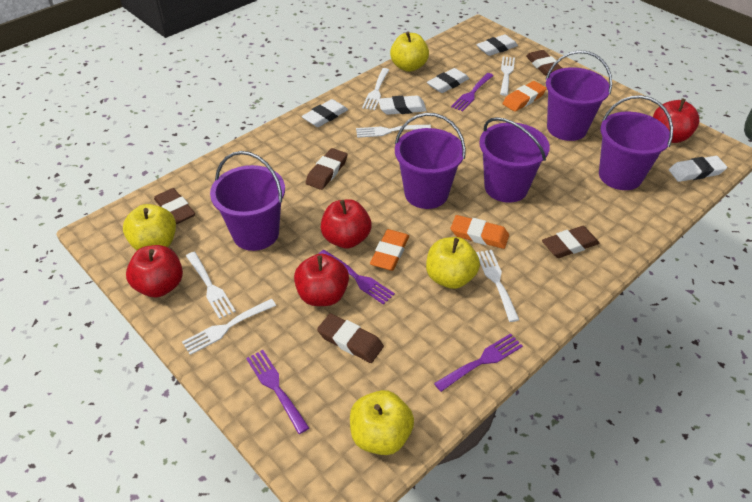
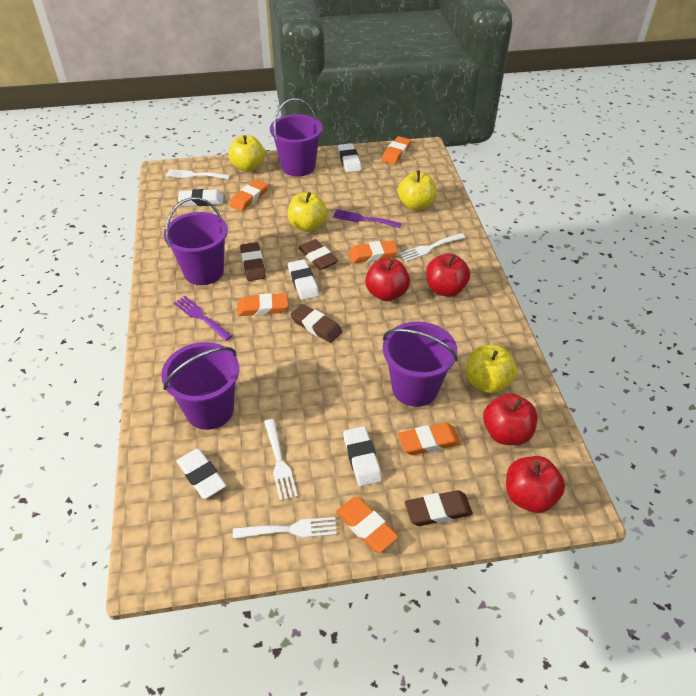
brown eraser: [154,188,195,224] [306,148,348,190] [317,313,384,363] [526,50,562,75] [542,226,599,258] = 5 -> [240,242,266,281] [290,304,342,343] [299,239,338,270] [405,490,473,526] = 4
orange eraser: [370,229,409,271] [451,215,509,249] [503,81,547,112] = 3 -> [230,179,268,211] [237,293,288,316] [336,497,398,553] [348,240,398,263] [382,136,411,165] [398,423,461,455] = 6
purple bucket: [210,151,285,251] [395,113,466,209] [479,117,550,203] [546,50,612,141] [599,95,673,190] = 5 -> [161,342,239,430] [164,197,228,285] [270,98,323,177] [383,321,458,407] = 4
purple fork: [246,350,309,434] [319,250,395,305] [434,333,523,392] [451,73,494,111] = 4 -> [174,296,232,341] [333,209,401,228] = 2
white fork: [182,299,276,355] [186,252,236,319] [356,125,431,138] [362,68,389,110] [476,250,519,322] [500,56,515,96] = 6 -> [166,169,230,180] [233,517,337,539] [264,419,298,501] [399,233,465,262] = 4

